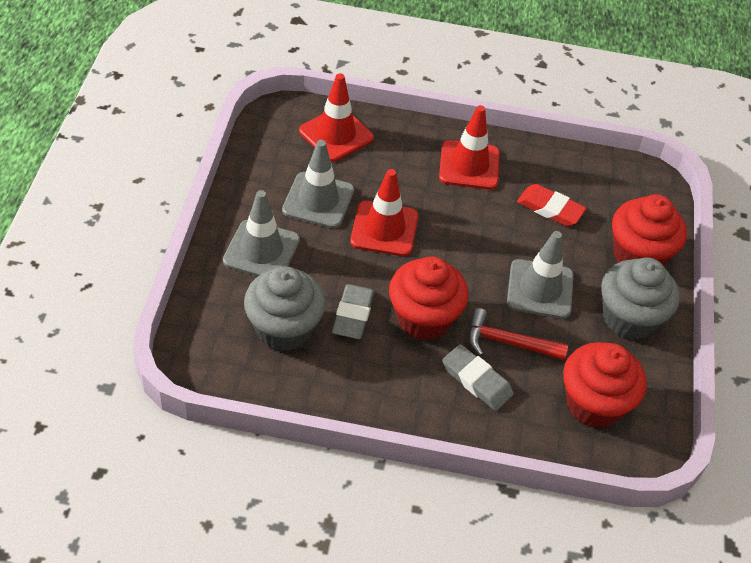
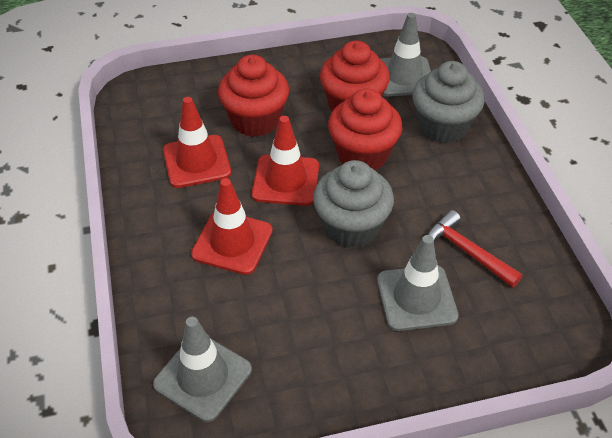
grey eraser: [332,284,375,339] [442,344,514,411] = 2 -> none = 0
red eraser: [517,184,587,226] = 1 -> none = 0

